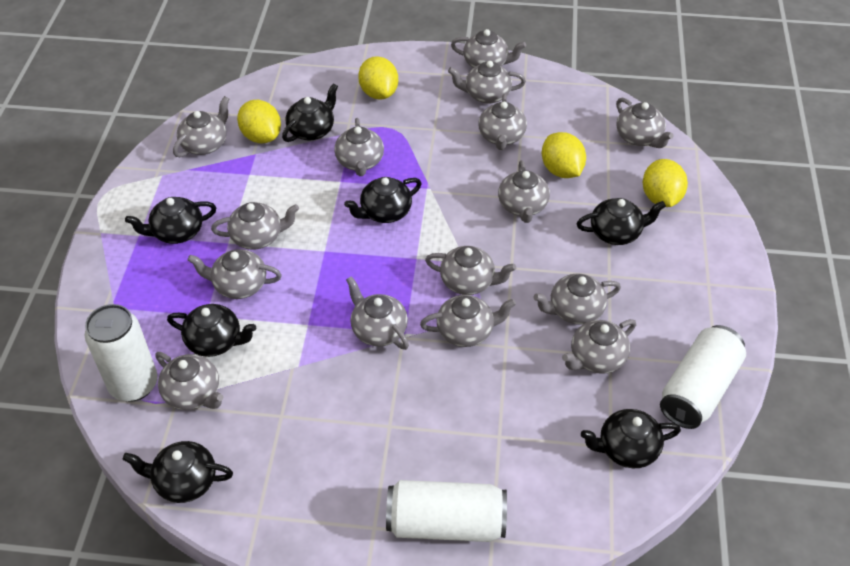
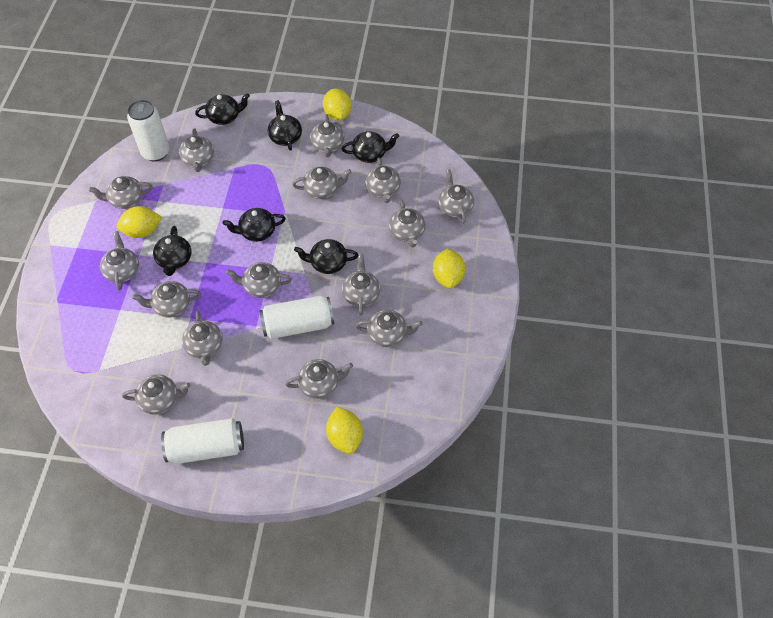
black teapot: [123,441,233,503] [125,197,216,244] [167,304,256,357] [282,83,338,142] [344,177,421,223] [577,198,666,245] [581,409,681,468] = 7 -> [153,226,191,276] [195,93,250,125] [223,208,286,242] [268,100,302,151] [294,239,358,274] [341,131,399,163] = 6

